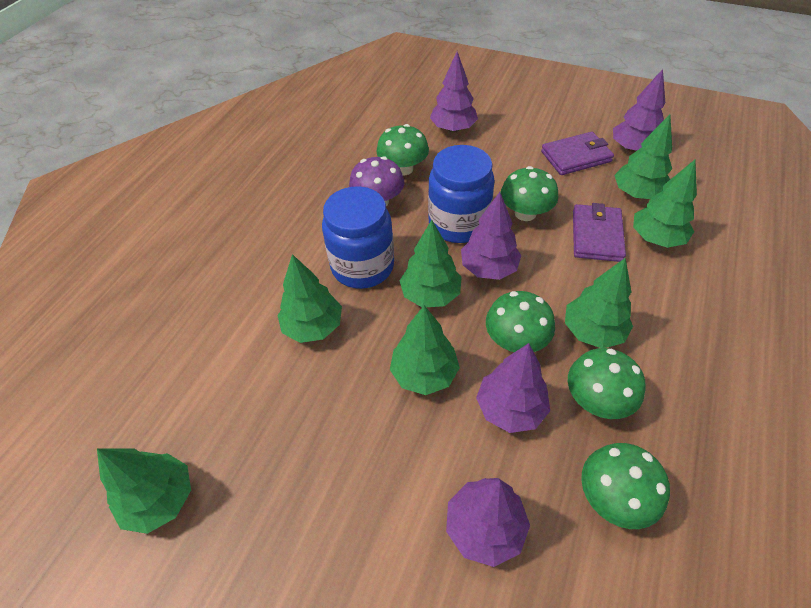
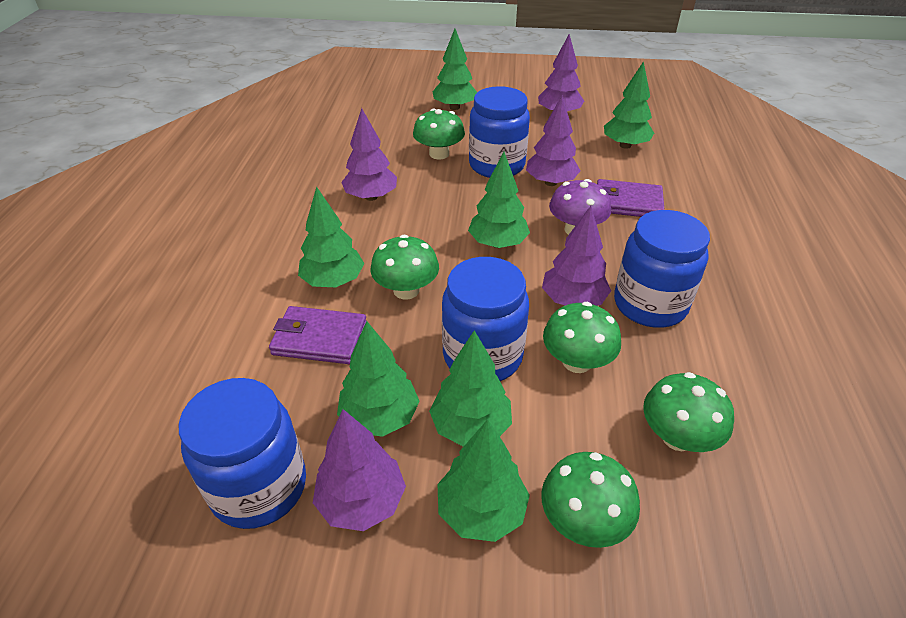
blue jar: [322,186,394,289] [428,145,495,243] = 2 -> [179,378,306,529] [442,257,529,381] [469,86,530,178] [614,210,710,328] = 4

